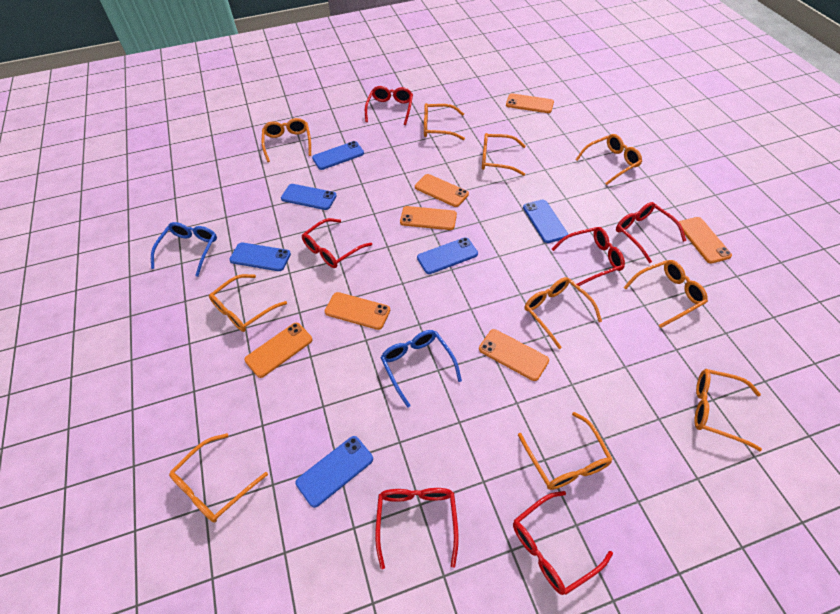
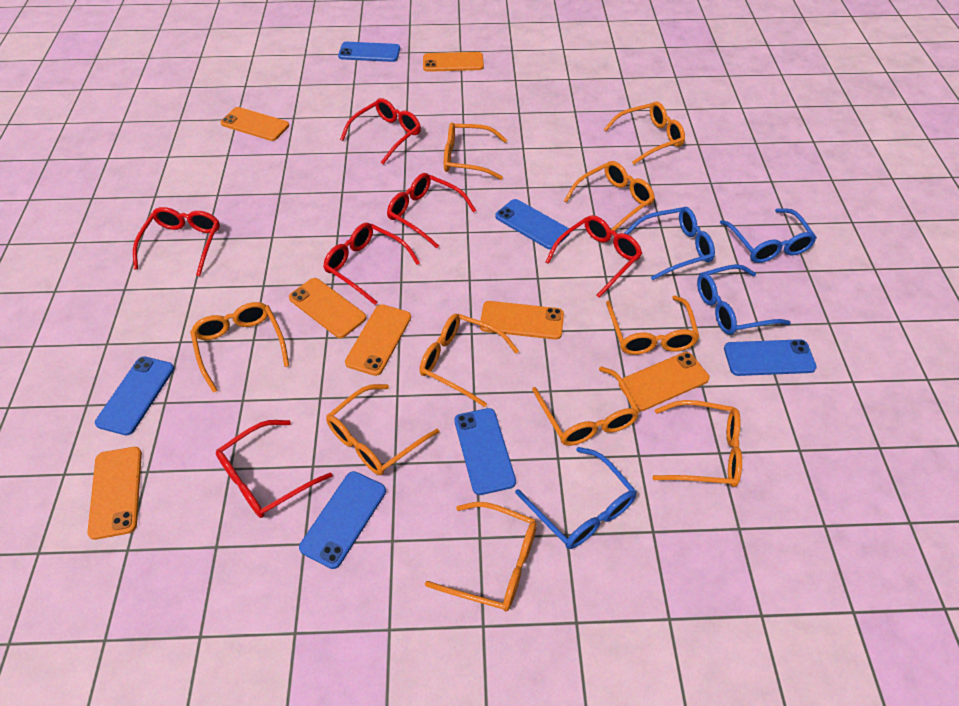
blue glasses: [151,222,217,277] [380,330,462,408] = 2 -> [515,447,637,549] [624,207,715,280] [697,264,791,335] [720,208,817,263] = 4

